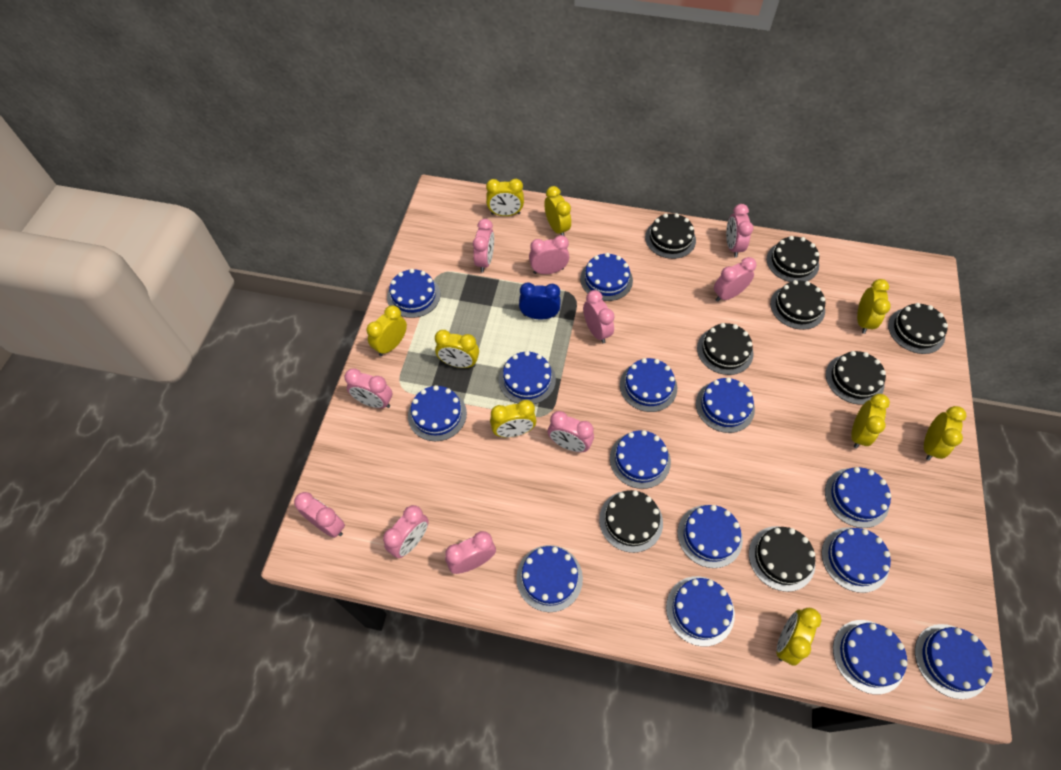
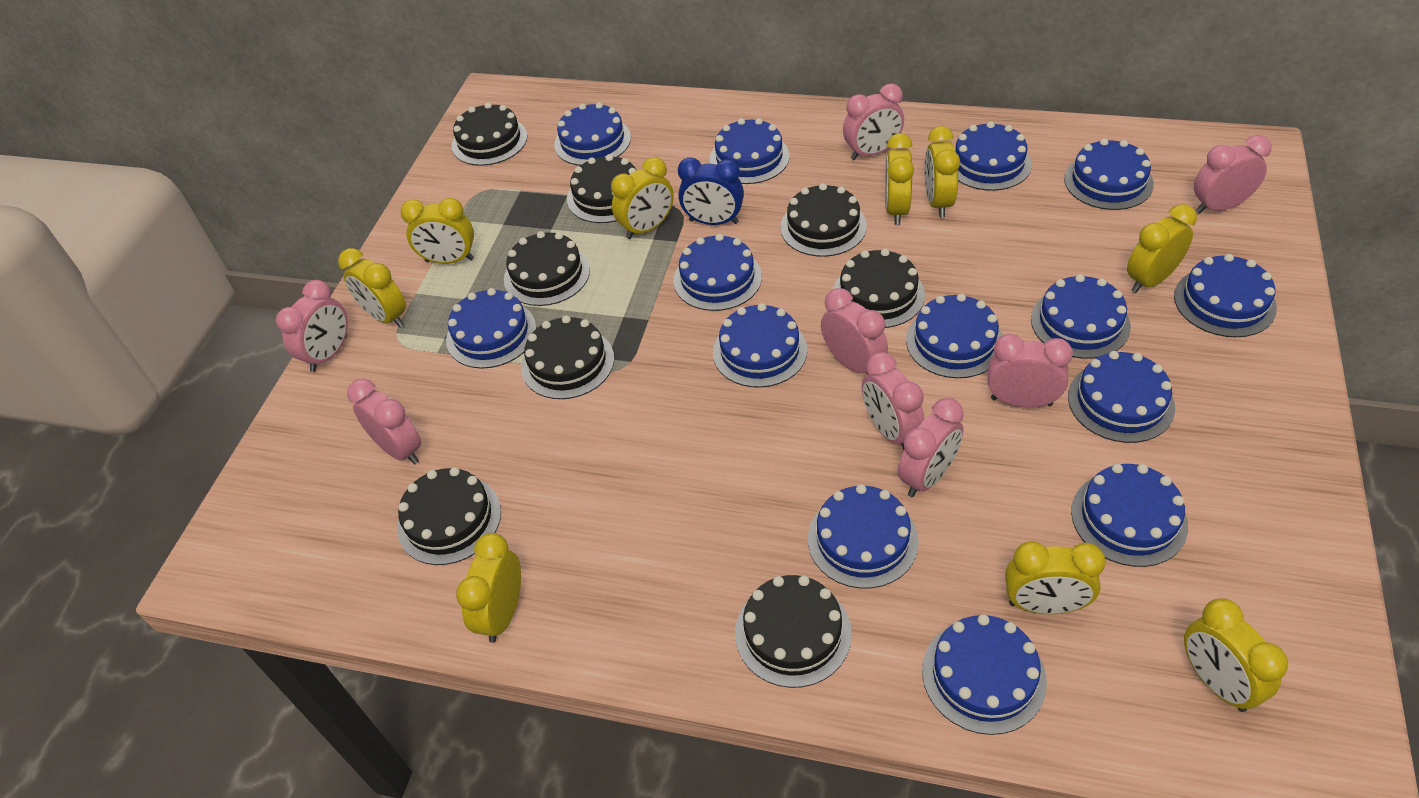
pink clock: [294,492,345,538] [344,368,392,408] [383,505,429,558] [445,531,496,574] [473,219,494,272] [529,235,569,274] [548,411,594,452] [583,290,615,343] [714,257,757,302] [726,204,753,258] = 10 -> [276,280,348,372] [347,379,421,465] [821,288,888,374] [843,84,904,160] [862,352,925,450] [898,398,964,497] [987,334,1073,408] [1194,135,1272,214] = 8

